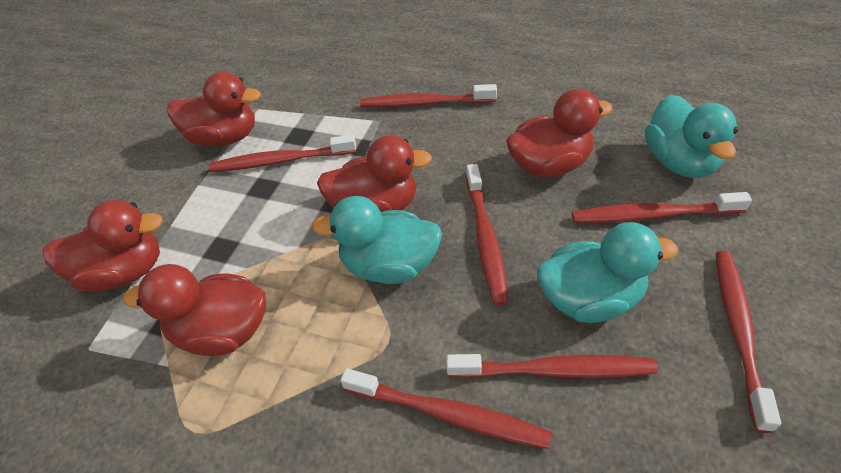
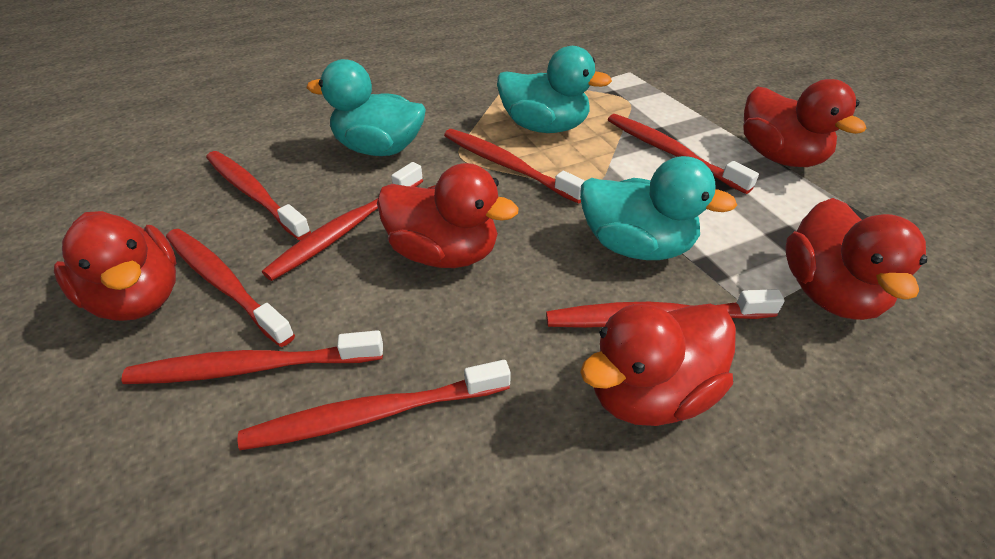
red toothbrush: [209,135,356,172] [340,368,552,449] [360,84,497,108] [446,354,658,378] [466,164,509,306] [572,192,752,223] [716,251,781,433] = 7 -> [121,330,383,384] [166,229,295,347] [206,151,311,240] [237,360,511,450] [262,162,423,281] [444,129,585,203] [546,289,785,328] [608,114,759,194] = 8

